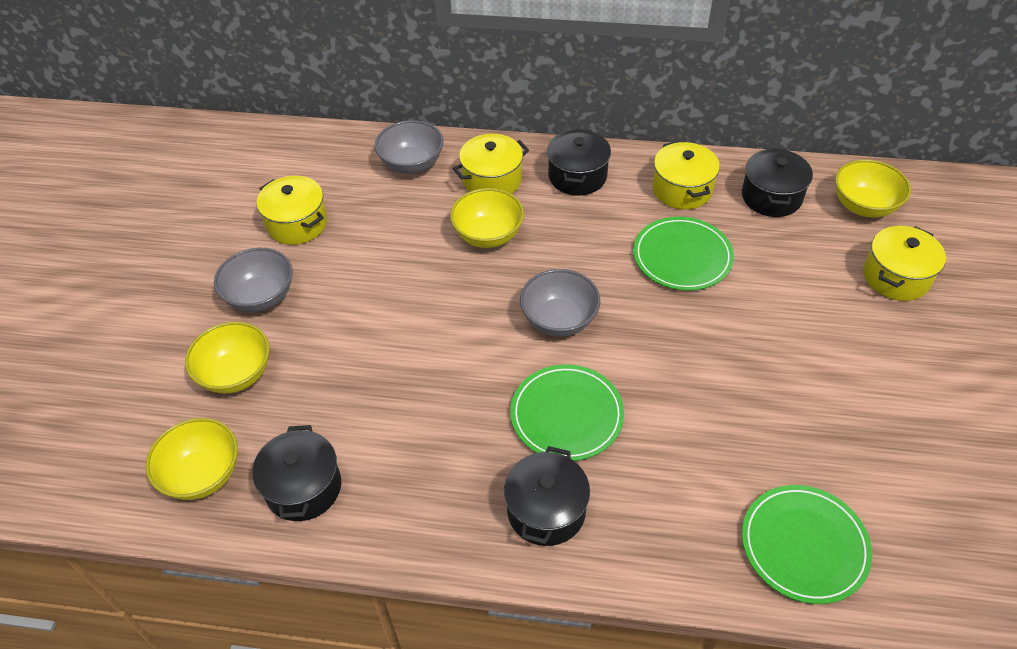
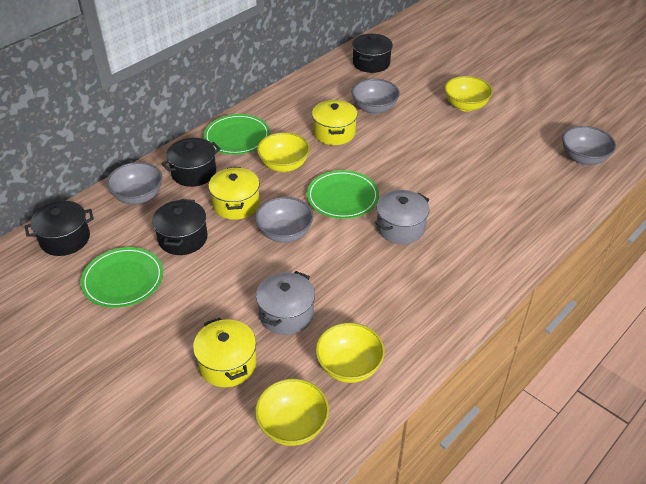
grey bowl: [214,248,293,312] [375,120,443,174] [520,269,600,337] = 3 -> [106,162,163,205] [255,197,313,243] [352,79,400,115] [562,126,616,165] = 4
grey pot: none = 0 -> [256,271,315,335] [375,190,429,244] = 2
yellow pot: [257,176,327,245] [453,134,529,194] [653,141,720,210] [864,226,946,301] = 4 -> [193,317,256,387] [208,167,260,220] [312,100,358,145] = 3

